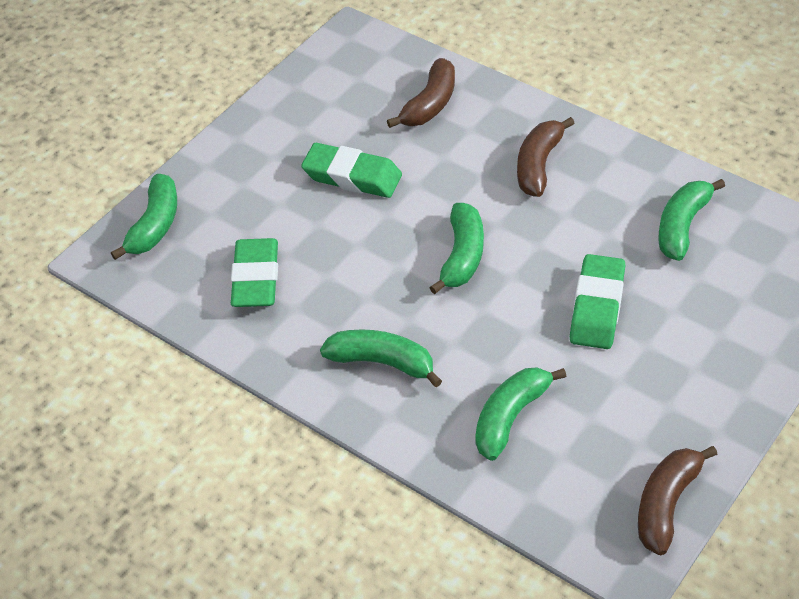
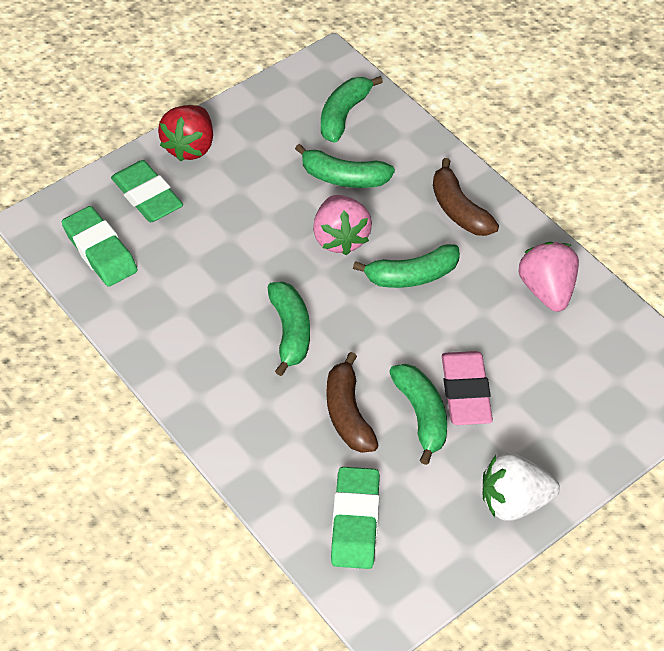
brown banana: [387,58,455,128] [517,117,575,197] [638,446,718,555] = 3 -> [327,352,379,453] [433,158,499,236] = 2
pink eraser: none = 0 -> [442,351,493,425] = 1
pink strawberry: none = 0 -> [313,195,372,255] [519,242,579,312] = 2
red strawberry: none = 0 -> [158,105,213,161] = 1
white strawberry: none = 0 -> [483,453,560,521] = 1

